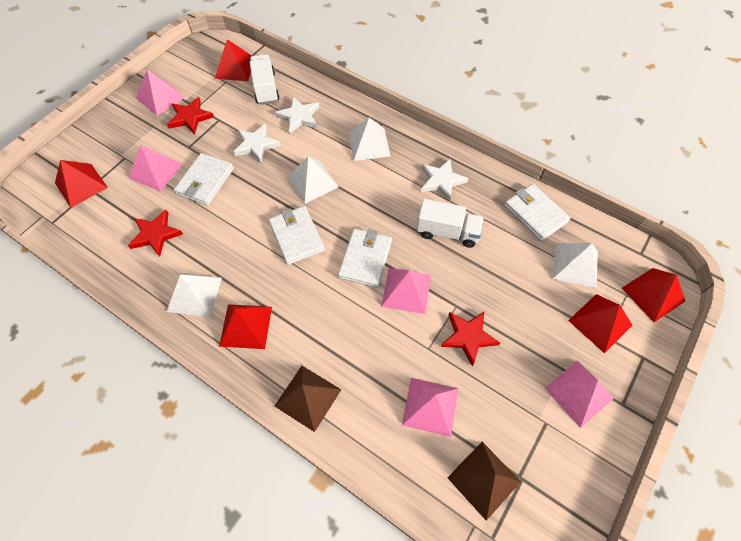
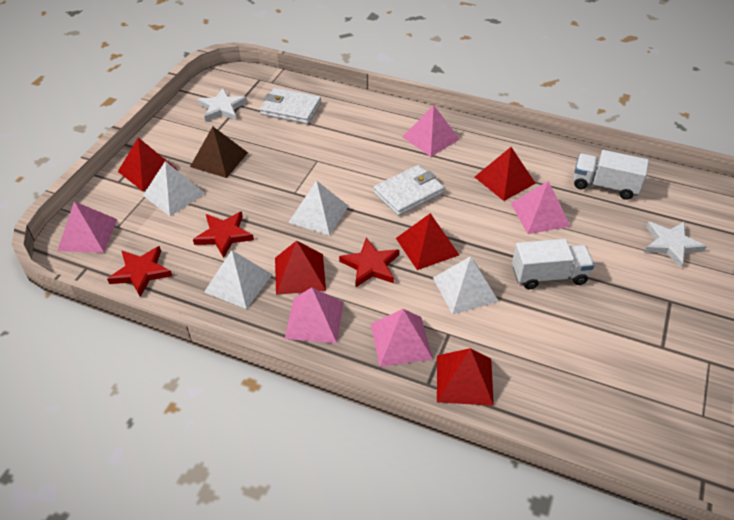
brown pyramid: [274,366,342,432] [447,442,521,521] = 2 -> [190,126,248,178] = 1
white star: [233,124,281,163] [275,96,319,133] [421,159,469,201] = 3 -> [197,88,247,122] [645,222,707,268] = 2
white wallet: [174,153,234,206] [269,206,325,265] [338,229,392,288] [504,184,571,241] = 4 -> [260,88,321,124] [373,165,444,216] = 2

